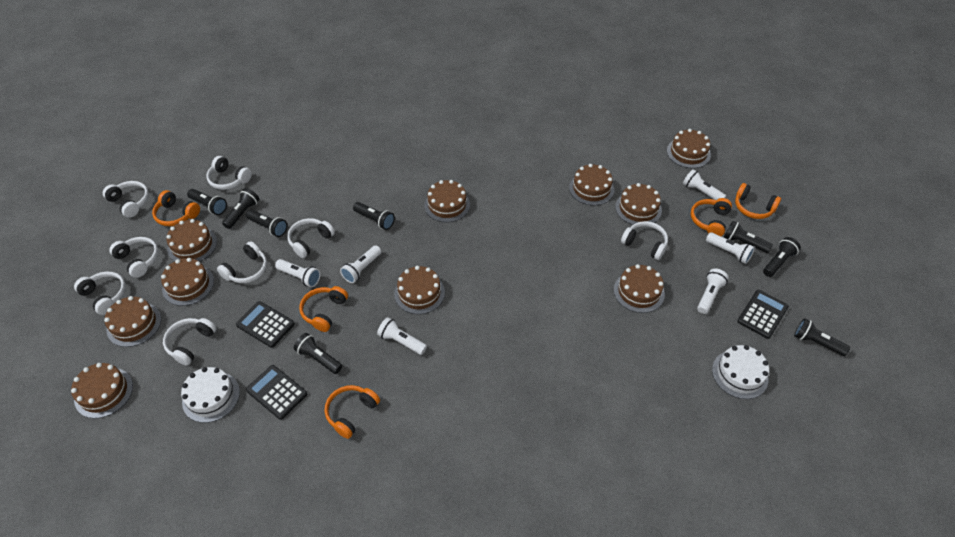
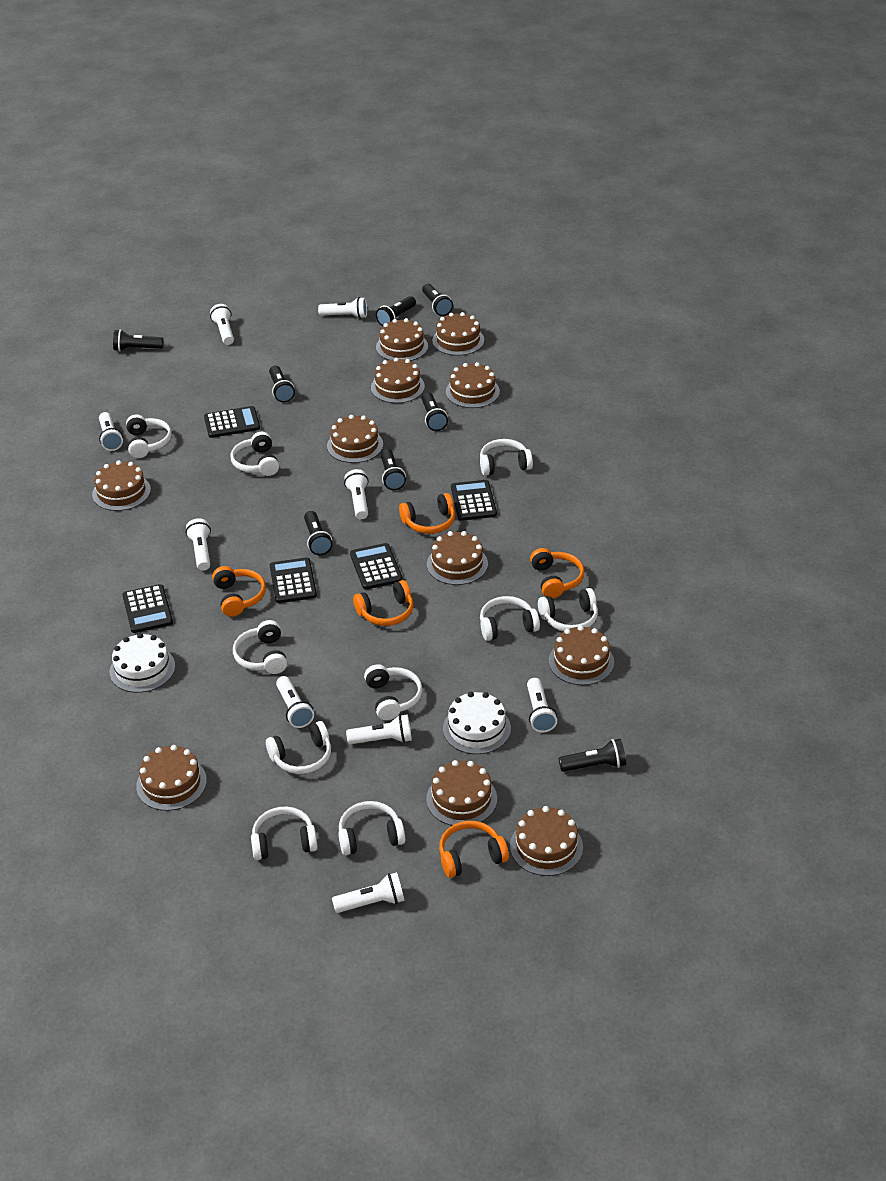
black calculator: [236,301,295,348] [246,365,307,420] [737,290,789,339] = 3 -> [122,584,173,633] [204,406,260,438] [270,557,317,603] [350,543,403,589] [451,480,497,521] = 5
brown cake: [71,363,133,418] [104,296,161,347] [161,258,214,306] [166,219,217,262] [394,266,445,314] [424,180,470,222] [569,164,614,205] [614,264,665,313] [615,183,662,225] [667,129,711,168] = 10 -> [92,460,151,511] [136,745,207,811] [327,415,383,463] [371,358,425,403] [376,318,428,361] [426,760,497,826] [427,531,488,585] [432,312,484,356] [446,362,500,408] [510,806,583,876] [549,625,614,685] = 11
white flashlight: [275,259,321,287] [340,245,381,283] [377,317,427,355] [683,169,726,200] [697,268,729,314] [706,232,755,264] = 6 -> [99,412,123,451] [186,518,211,571] [210,304,234,345] [276,676,314,728] [318,297,367,319] [332,872,405,913] [344,469,369,519] [346,714,412,744] [527,678,557,732] = 9
white headphones: [74,271,126,315] [103,181,149,218] [109,237,158,278] [163,318,217,366] [206,156,252,190] [217,241,267,283] [287,218,335,258] [621,221,668,260] = 8 -> [126,414,172,458] [231,432,279,476] [233,620,287,674] [251,807,318,860] [266,721,331,774] [338,801,405,855] [364,664,422,720] [480,439,533,476] [480,596,540,641] [538,588,598,631] = 10

